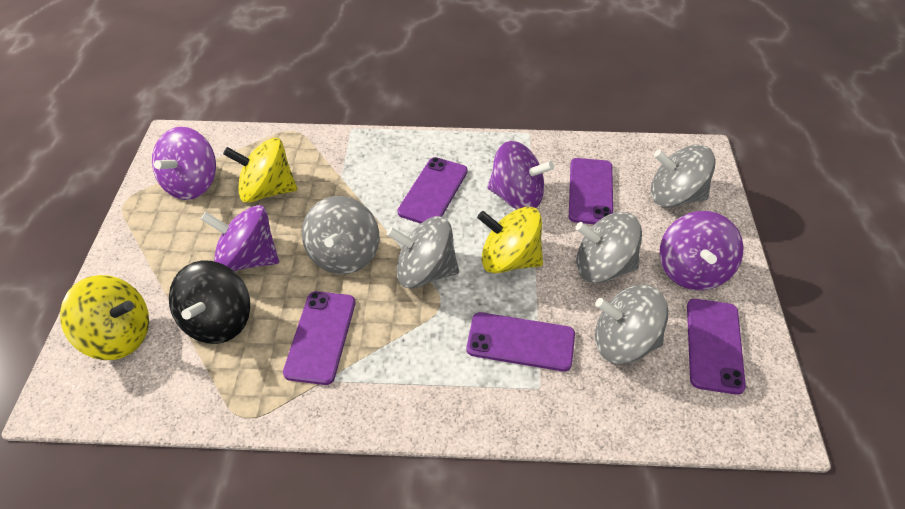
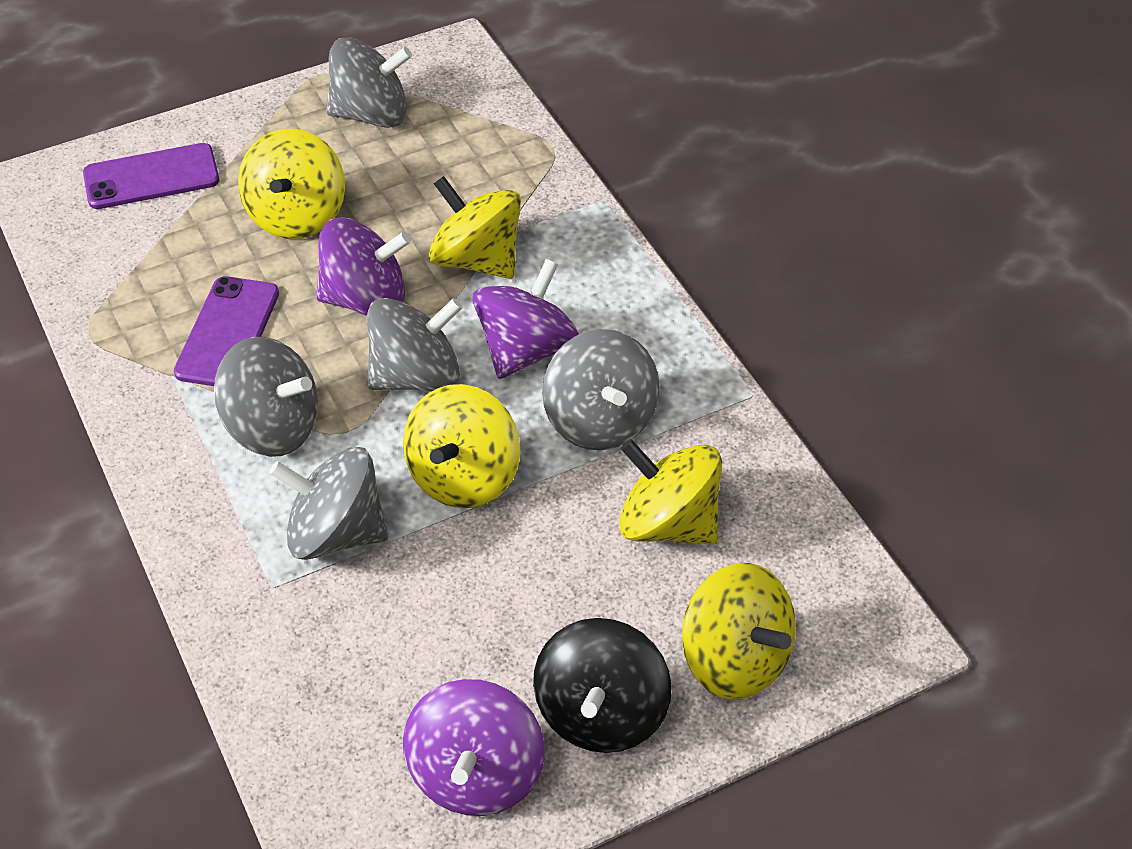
purple phone: [283,291,355,385] [398,157,468,224] [467,312,575,372] [569,158,613,224] [687,299,746,395] = 5 -> [83,143,219,209] [174,276,279,386] = 2
purple spinning top: [152,127,216,200] [201,205,279,271] [487,141,554,210] [660,211,744,290] = 4 -> [316,217,411,316] [403,679,545,816] [472,259,579,379] = 3
yellow spinning top: [60,275,149,360] [223,138,297,203] [477,207,543,274] = 3 -> [238,129,345,239] [403,384,521,508] [429,176,521,279] [619,439,722,545] [682,563,796,699] = 5

